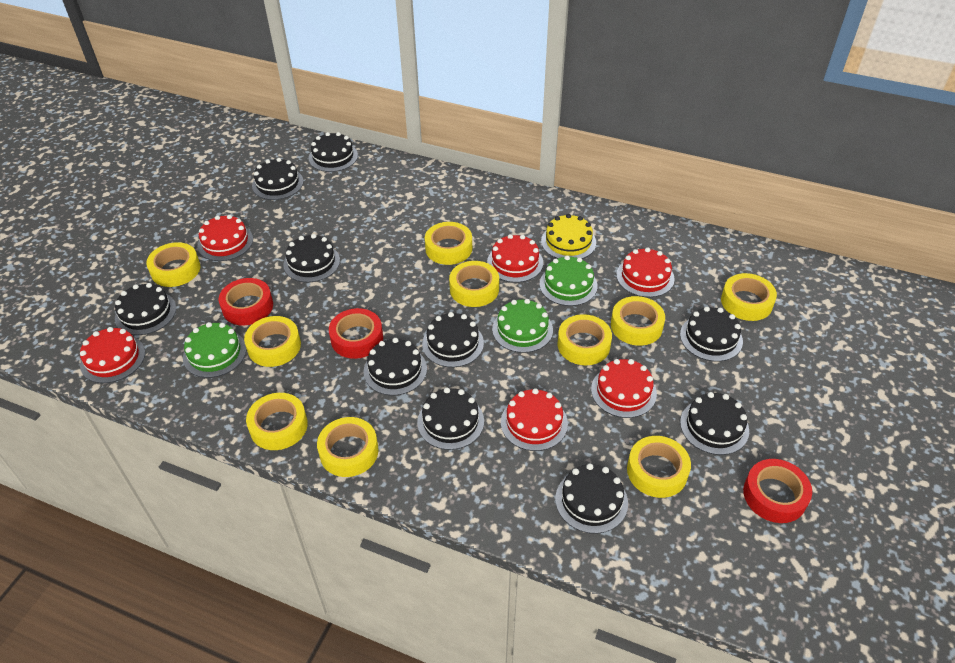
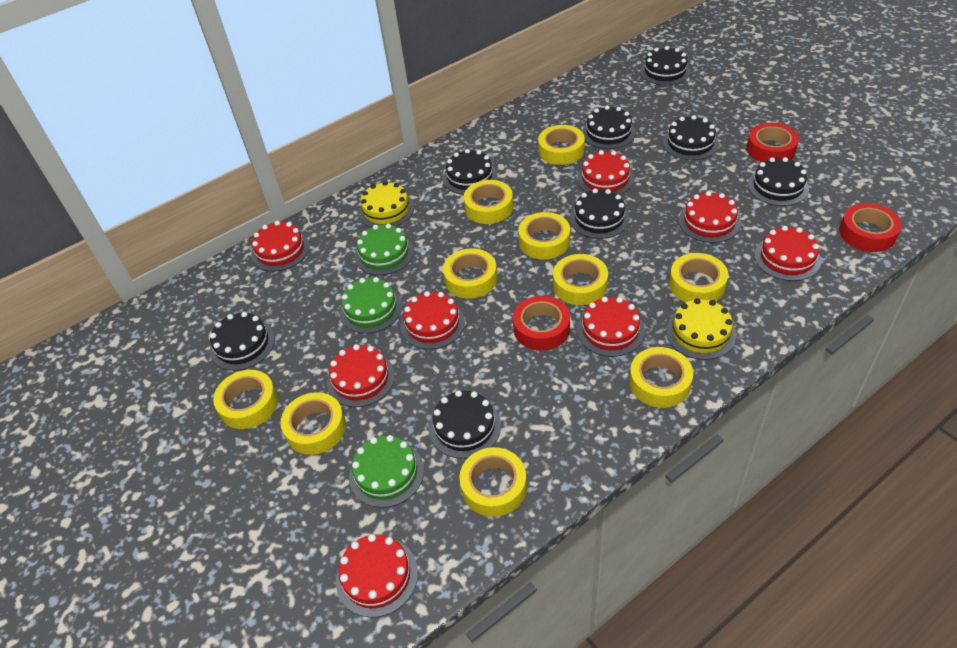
black cake: [115,283,176,335] [252,158,303,200] [283,234,340,282] [309,132,358,172] [363,338,427,395] [417,388,484,450] [422,312,484,367] [555,463,628,534] [680,307,743,361] [680,392,749,455] = 10 -> [210,312,275,371] [429,390,501,459] [443,149,497,195] [570,188,629,239] [582,106,636,149] [640,46,690,85] [663,115,719,160] [748,157,809,206] = 8
red cake: [80,327,145,383] [197,215,253,261] [487,234,543,282] [501,388,568,451] [591,359,657,418] [616,247,675,297] = 6 -> [251,221,310,271] [327,344,395,407] [336,534,418,618] [400,291,465,349] [577,150,634,195] [577,297,645,357] [679,191,741,243] [754,226,821,281] = 8
yellow cake: [541,214,596,259] = 1 -> [358,181,414,228] [666,298,736,360] = 2

